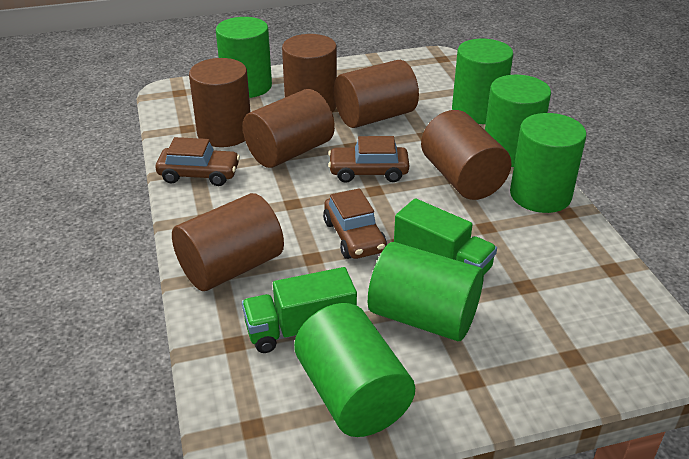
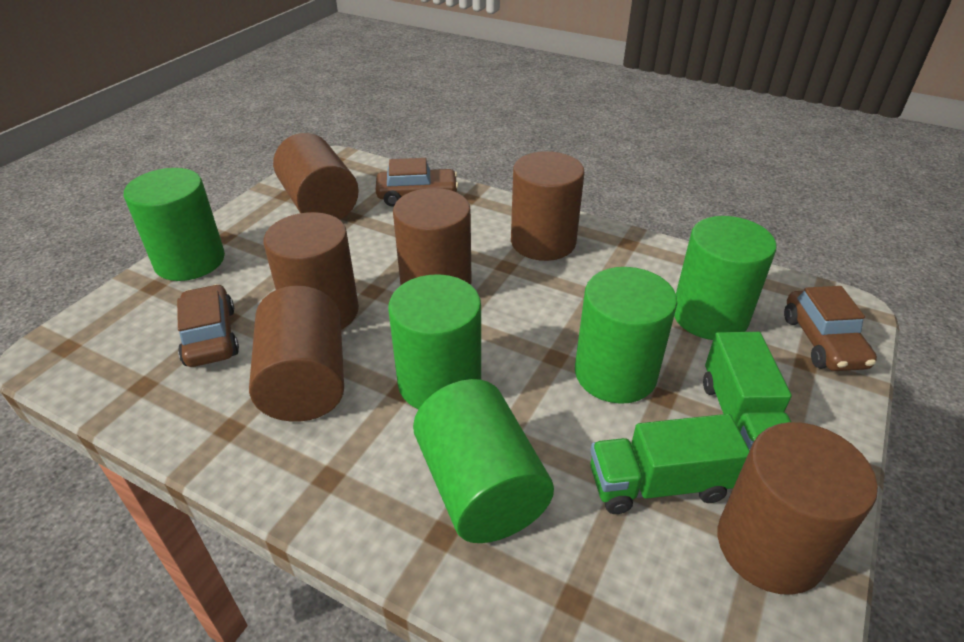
green cylinder: [216,17,272,98] [294,303,415,437] [368,242,484,341] [452,39,513,124] [485,75,551,167] [510,113,587,213] = 6 -> [124,168,225,281] [388,274,481,409] [413,379,554,543] [575,267,677,404] [674,216,776,340] = 5

